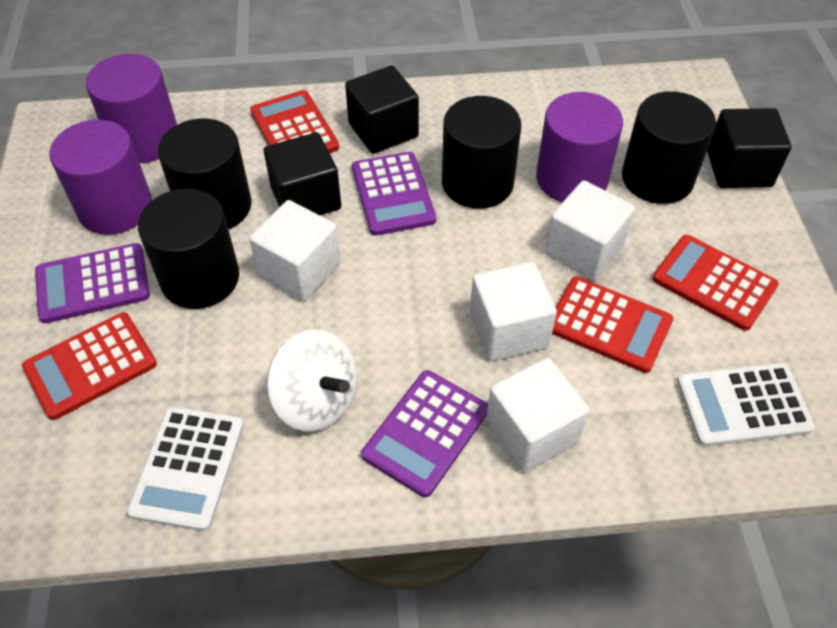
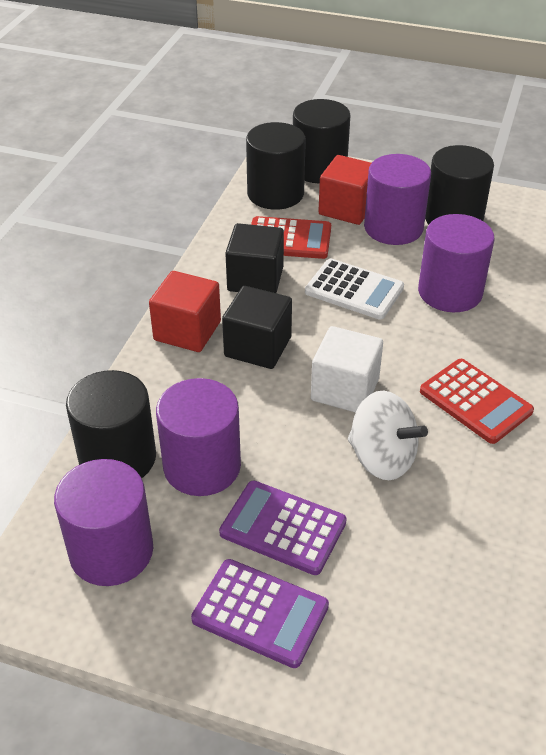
black cube: [264,132,341,215] [345,66,419,154] [707,108,792,188] = 3 -> [222,286,292,369] [225,223,284,293] = 2
purple calculator: [35,243,150,323] [352,152,436,236] [361,370,488,497] = 3 -> [191,559,329,668] [219,480,347,575] = 2
purple cylinder: [49,120,152,235] [86,54,177,163] [536,92,623,202] = 3 -> [54,459,153,586] [156,378,241,496] [364,154,431,245] [418,214,494,312] = 4
red calculator: [22,312,157,420] [250,90,339,153] [552,277,673,373] [652,235,779,331] = 4 -> [251,216,331,259] [420,359,534,444] = 2
red cube: none = 0 -> [149,271,221,352] [318,155,371,225] = 2
white calculator: [127,407,244,531] [677,363,815,447] = 2 -> [305,259,404,320] = 1
white cube: [249,200,341,301] [470,262,557,361] [486,358,589,472] [545,180,635,281] = 4 -> [311,326,383,413] = 1

